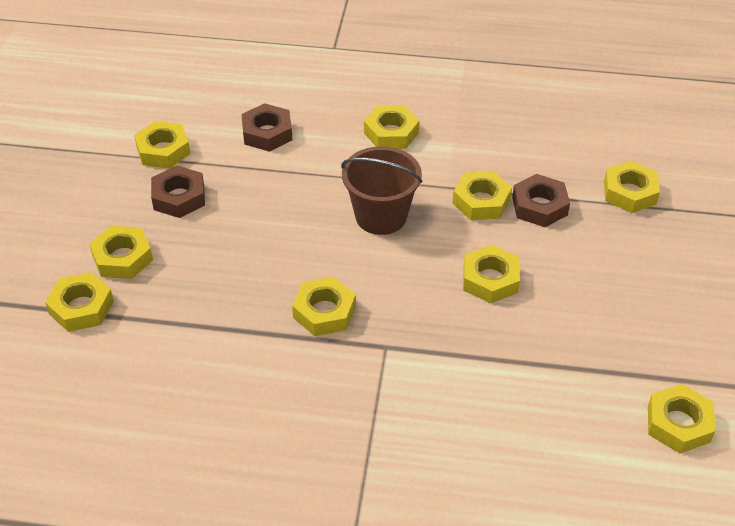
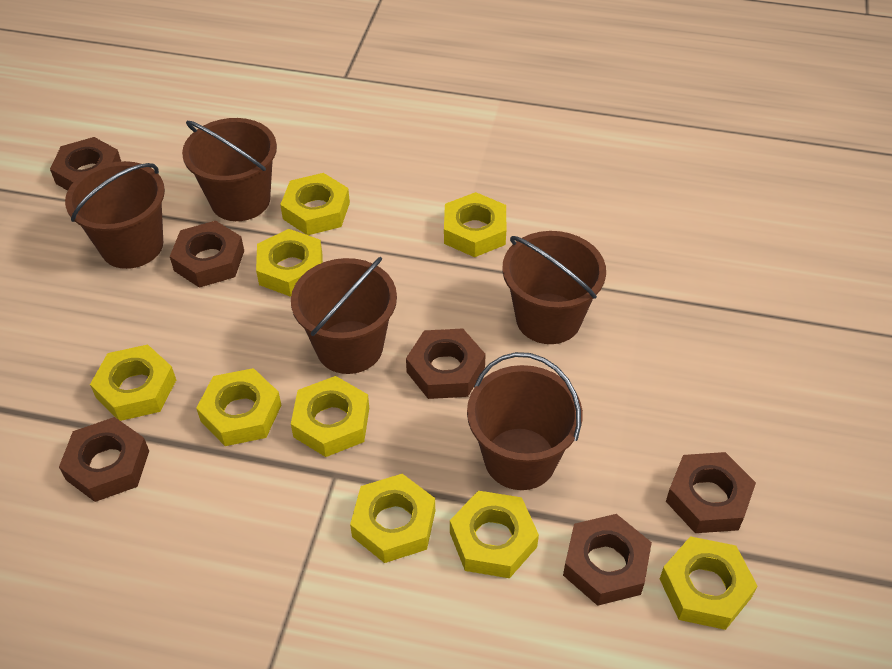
brown bucket: [341,146,422,235] = 1 -> [65,161,165,269] [182,118,277,221] [291,257,397,374] [467,352,583,490] [502,231,606,344] = 5
brown nut: [151,165,205,218] [242,103,292,152] [512,174,570,227] = 3 -> [50,137,121,191] [59,417,149,502] [170,221,244,288] [406,328,486,399] [563,514,652,606] [666,452,756,533] = 6

